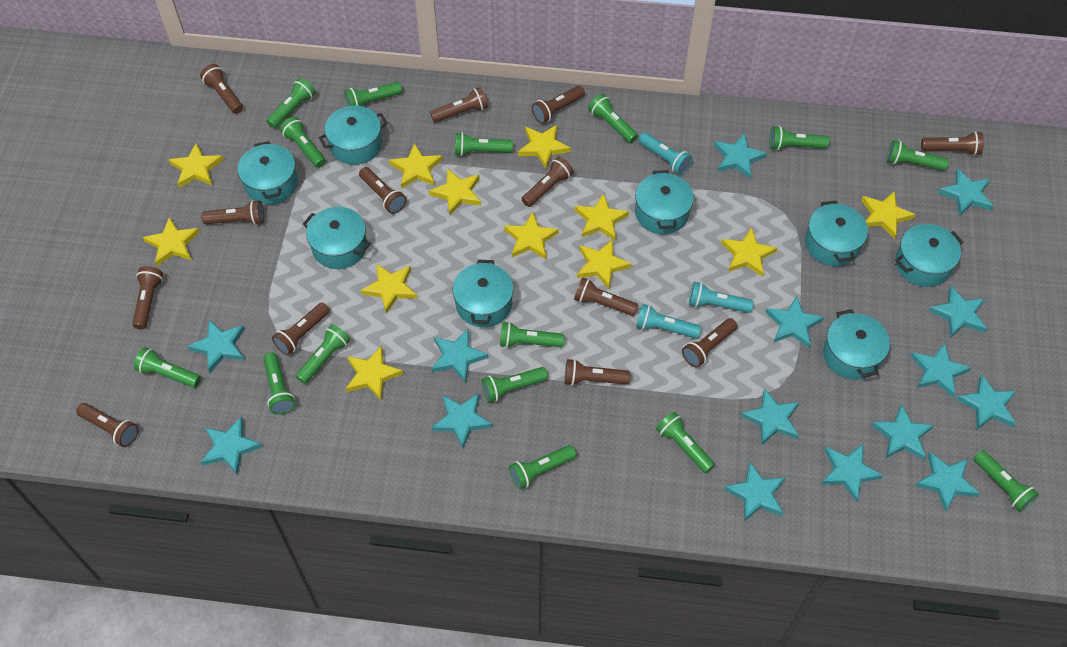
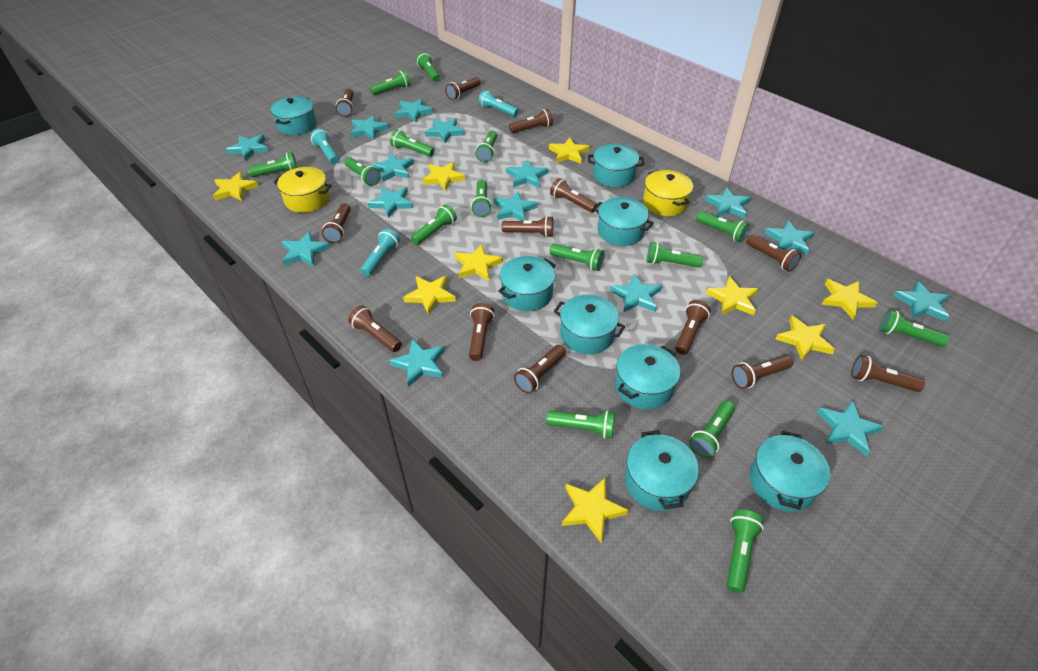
yellow pot: none = 0 -> [274,167,332,213] [643,170,693,216] = 2
yellow star: [143,217,200,266] [169,143,224,188] [346,346,403,400] [361,263,417,314] [389,143,443,188] [429,168,481,215] [504,212,559,259] [518,125,571,169] [574,193,629,241] [577,239,632,289] [721,227,777,277] [861,191,916,239] = 12 -> [213,172,258,201] [403,276,456,315] [422,162,466,191] [455,244,503,281] [549,137,590,164] [562,477,629,543] [706,276,759,315] [776,315,835,360] [822,279,878,319] = 9

